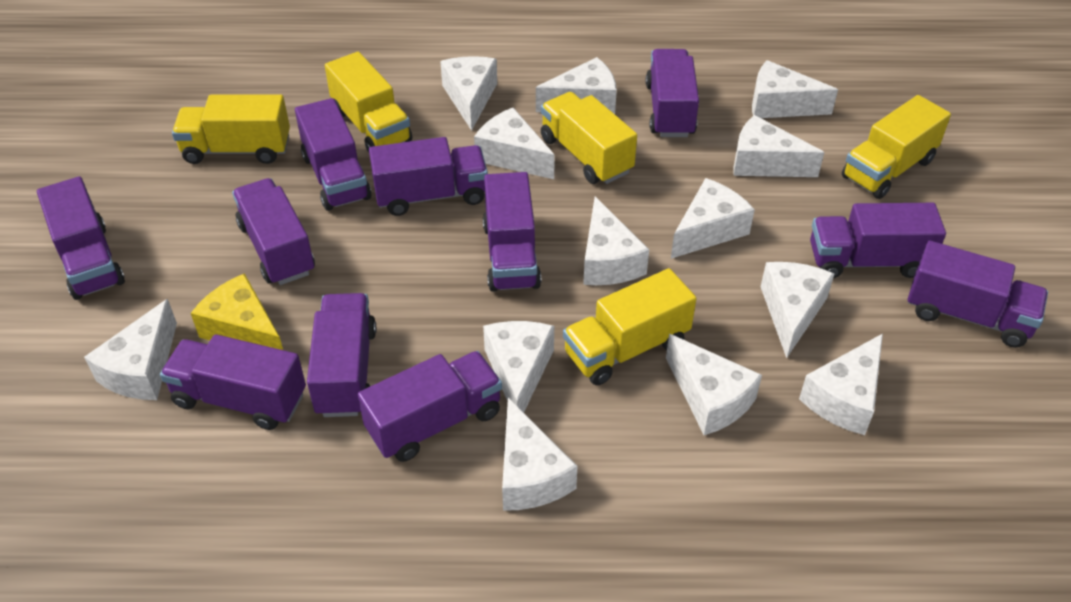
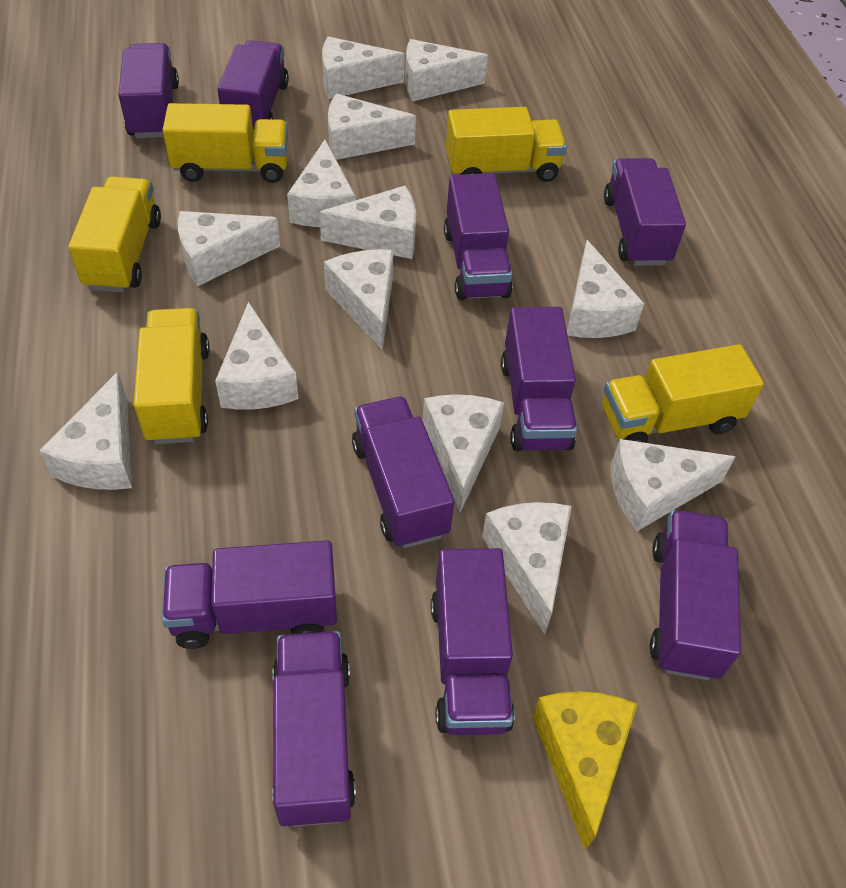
purple truck: [37,176,125,300] [160,334,306,430] [232,178,315,285] [295,98,371,211] [307,293,376,417] [358,351,502,462] [369,137,488,216] [483,172,541,292] [646,49,699,137] [810,203,946,278] [908,240,1048,348] = 11 -> [118,43,179,138] [162,540,337,649] [218,40,289,133] [272,631,356,827] [352,396,454,548] [431,548,515,735] [444,173,513,301] [501,307,577,451] [604,158,686,266] [650,510,741,680] = 10

